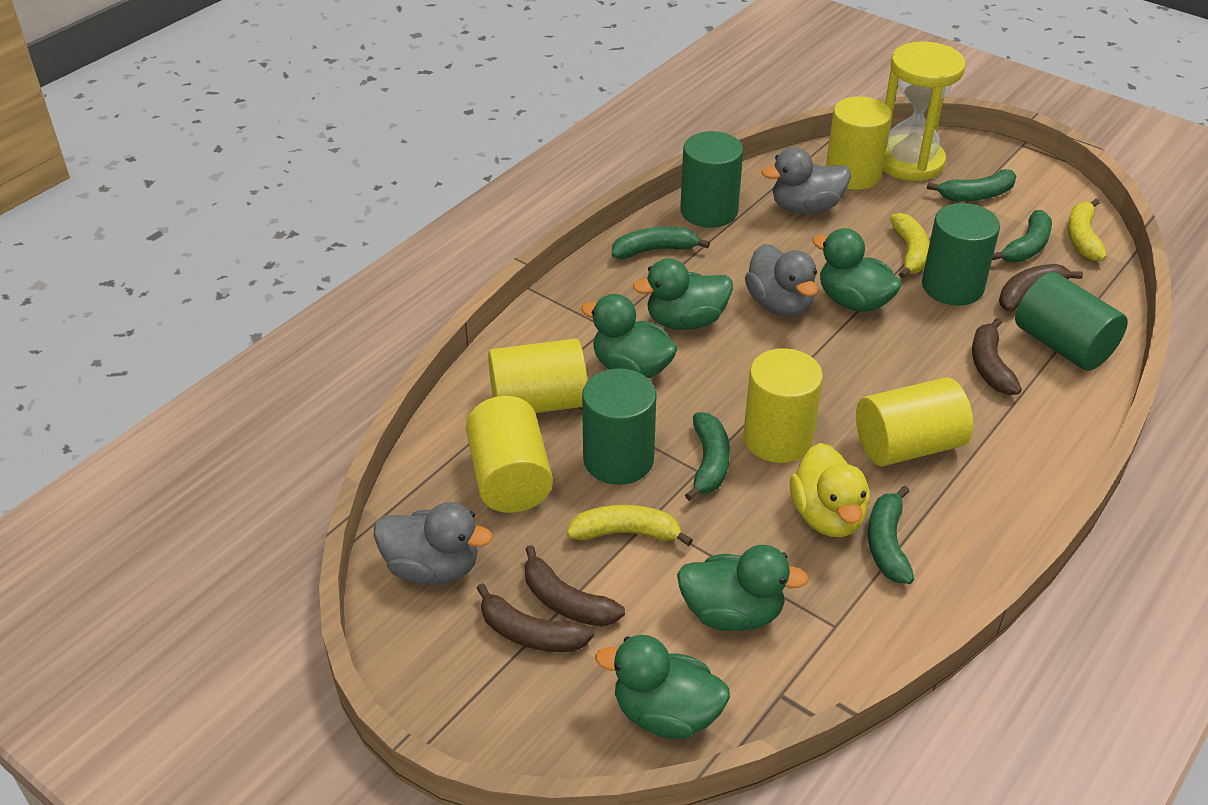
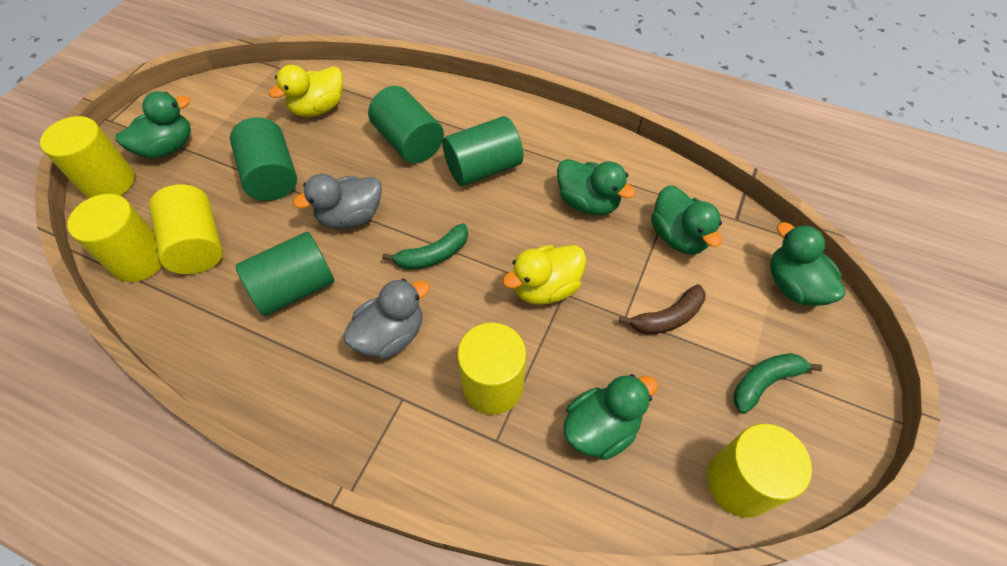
brown banana: [476,583,595,652] [524,545,625,627] [972,318,1022,395] [999,264,1083,311] = 4 -> [619,284,706,334] = 1
green banana: [612,226,710,259] [685,412,730,501] [868,486,914,584] [927,169,1016,201] [992,210,1052,263] = 5 -> [382,224,468,270] [734,353,823,414] = 2
grey duck: [373,502,493,585] [745,244,818,317] [762,147,851,214] = 3 -> [293,174,382,229] [343,279,430,359] = 2
yellow banana: [567,505,693,546] [890,213,930,279] [1067,199,1107,261] = 3 -> none = 0
yellow duck: [790,443,870,537] = 1 -> [269,65,343,117] [502,245,586,305] = 2
yellow hourglass: [883,41,966,181] = 1 -> none = 0

